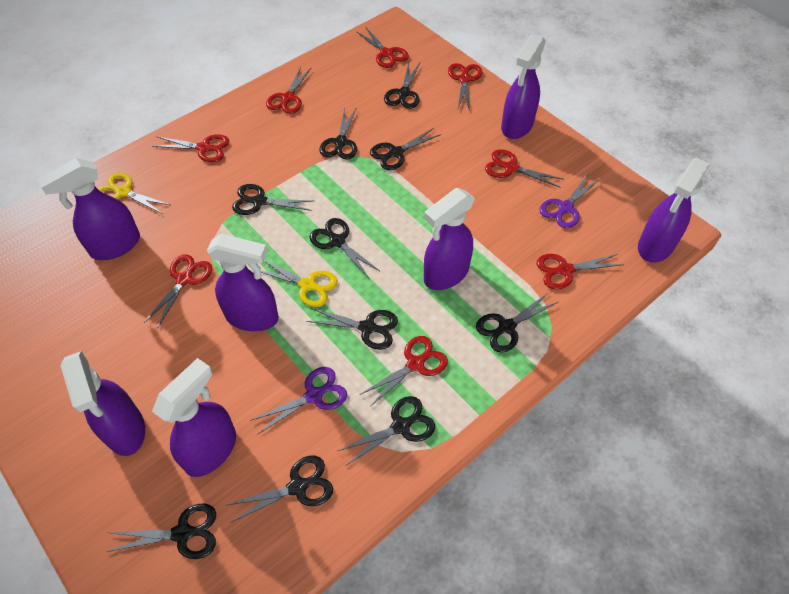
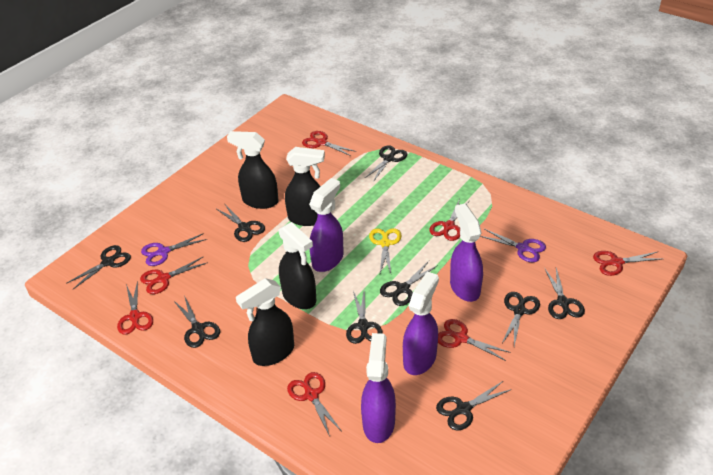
black scissors: [107,503,216,559] [227,456,333,522] [232,184,312,215] [306,308,398,350] [310,218,380,278] [319,107,357,160] [338,396,435,466] [370,128,441,170] [384,63,420,109] [476,292,558,353] = 10 -> [66,245,131,289] [174,297,220,348] [217,203,265,242] [346,290,383,344] [364,146,407,182] [380,261,438,306] [436,381,512,431] [502,292,540,346] [545,268,585,319] = 9
black spray bottle: none = 0 -> [227,131,279,209] [236,278,294,366] [278,222,316,309] [285,147,325,226] = 4
purple spray bottle: [37,158,140,260] [60,351,145,456] [152,358,236,477] [207,234,279,331] [424,188,475,290] [501,34,546,139] [638,158,710,263] = 7 -> [309,178,344,272] [361,333,396,443] [403,272,439,375] [450,203,483,302] = 4
red scissors: [144,255,212,329] [152,134,229,162] [266,66,311,114] [356,28,409,68] [360,336,448,407] [448,63,482,111] [485,149,564,188] [536,254,624,290] = 8 -> [117,281,153,335] [140,257,208,294] [287,372,341,436] [302,131,356,156] [429,199,470,241] [438,319,511,361] [593,251,661,276] = 7
yellow scissors: [98,172,170,214] [261,260,338,307] = 2 -> [369,228,402,273] = 1

